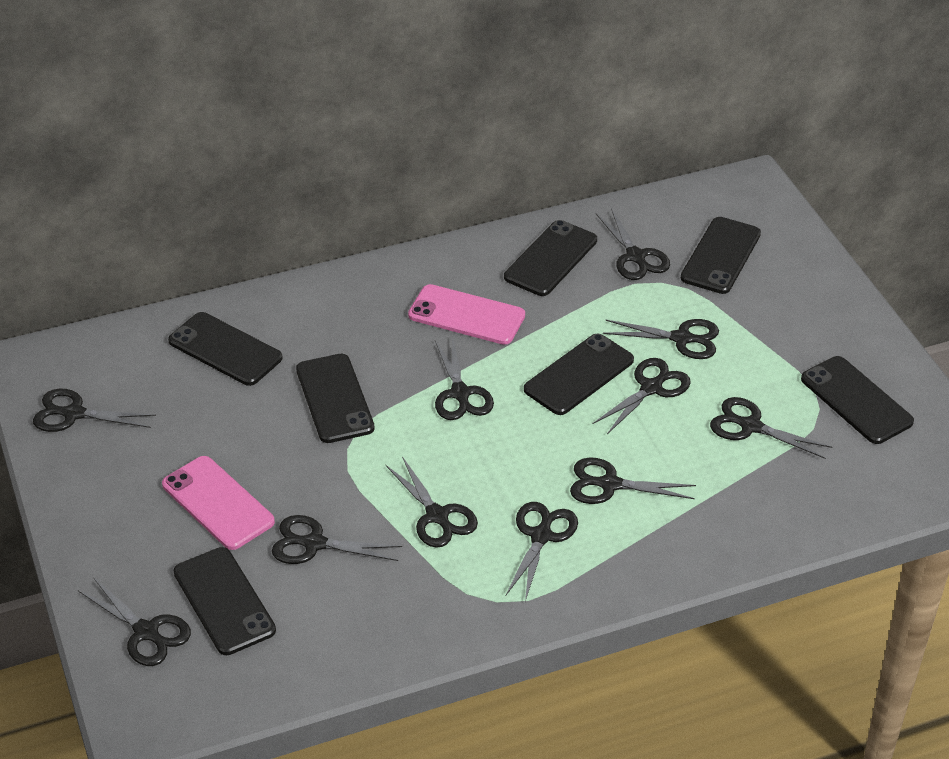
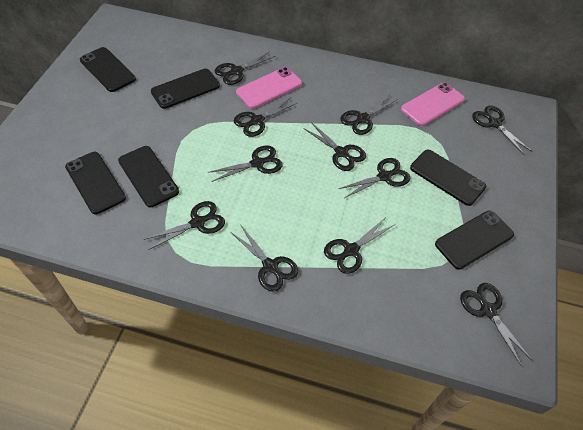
black phone: [168,312,283,386] [174,547,276,655] [296,354,375,443] [504,220,597,296] [524,334,634,415] [681,217,761,294] [801,356,914,444] = 7 -> [65,152,126,214] [80,47,136,92] [118,146,179,207] [151,69,220,109] [410,150,486,206] [435,210,514,270] = 6

